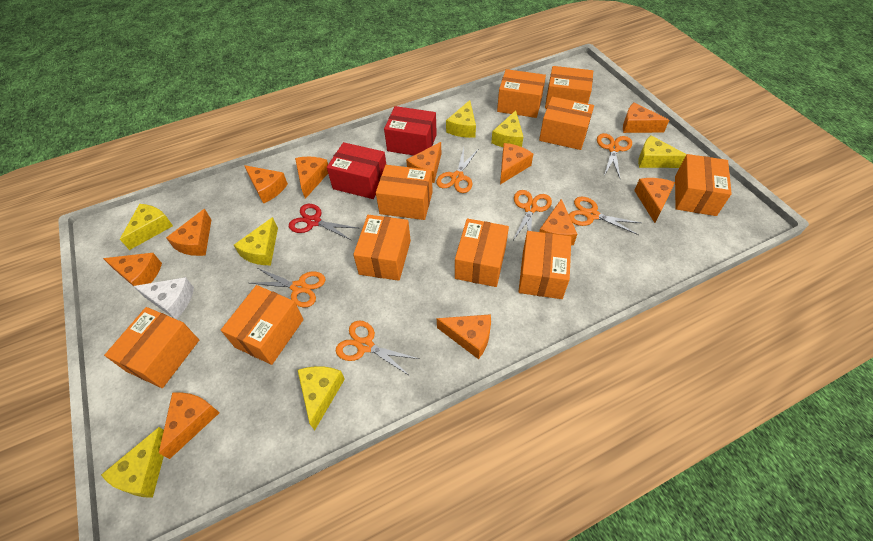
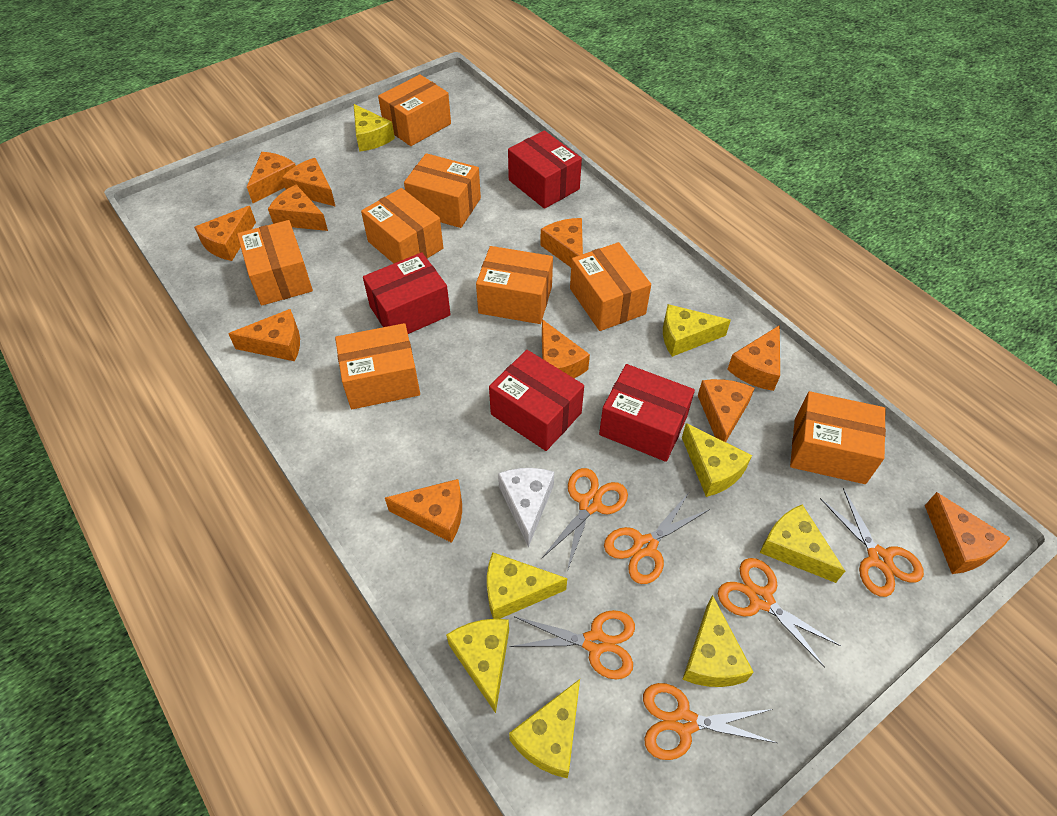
orange box: [104,307,199,388] [221,285,304,365] [353,215,411,281] [376,165,433,220] [455,219,509,287] [497,69,546,118] [518,231,571,299] [539,97,594,150] [545,66,593,109] [675,154,732,216] = 10 -> [237,220,313,306] [335,323,420,409] [361,188,443,263] [378,74,451,146] [404,153,481,228] [476,246,553,324] [570,242,651,331] [790,391,886,484] = 8
red box: [327,142,386,199] [384,106,437,155] = 2 -> [363,252,451,334] [489,350,584,451] [508,130,582,209] [599,364,695,462] = 4
red scissors: [289,204,358,240] = 1 -> none = 0
yellow cheese: [101,427,164,498] [120,204,173,250] [234,217,278,265] [298,366,345,430] [446,100,476,138] [491,110,523,147] [638,135,686,168] = 7 -> [354,104,395,152] [446,619,509,713] [487,552,567,619] [509,679,580,779] [663,304,731,357] [682,423,752,497] [682,595,754,687] [760,505,845,583] = 8

